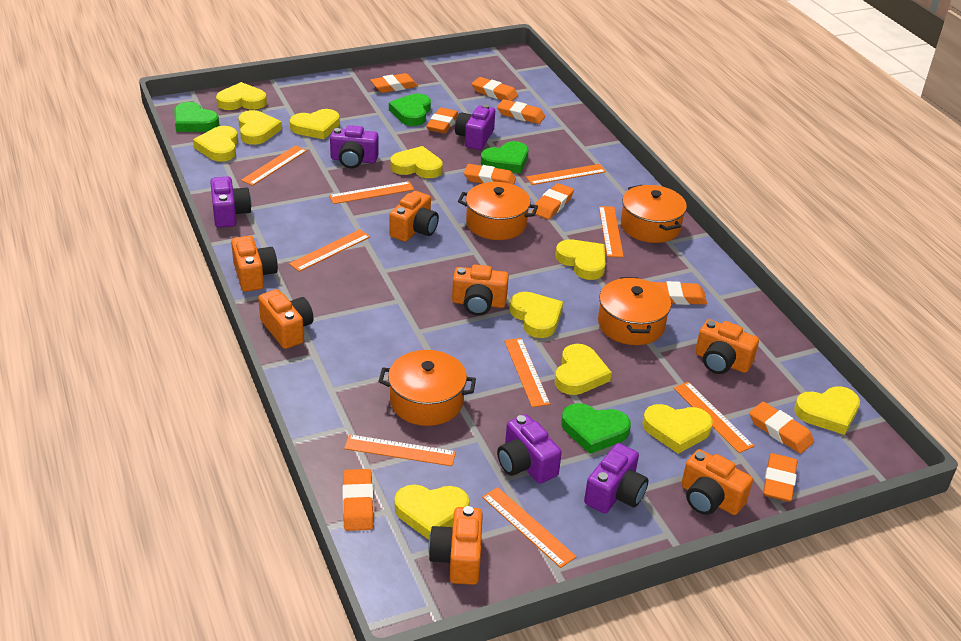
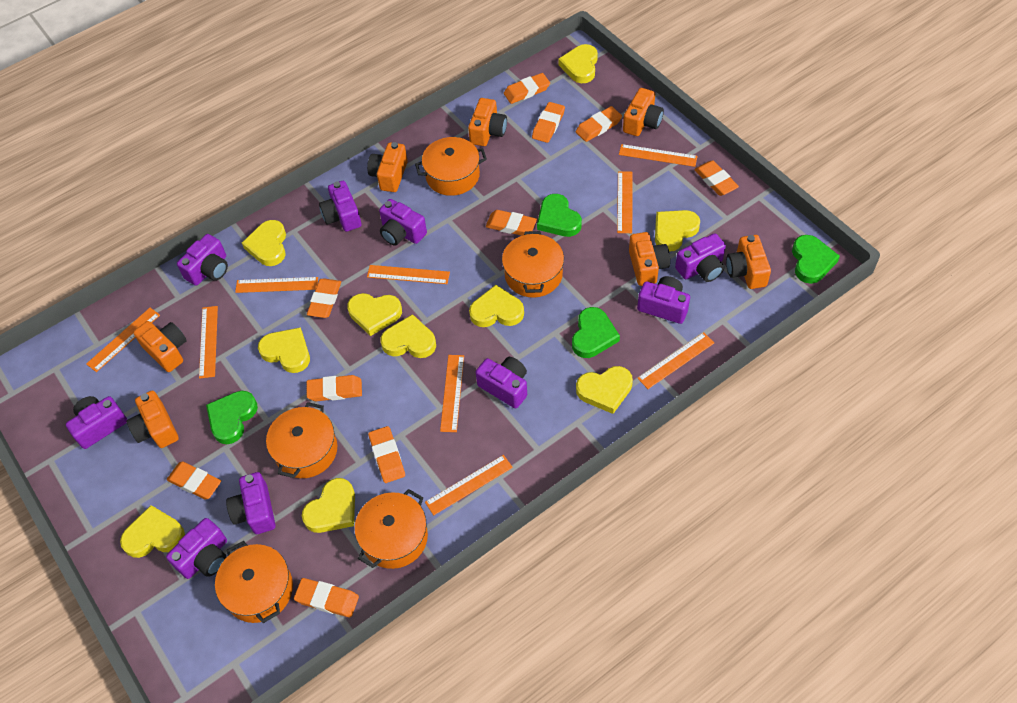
orange pot: [378,350,476,426] [458,182,538,240] [598,277,671,345] [621,185,687,243] = 4 -> [215,541,293,623] [266,402,337,478] [354,489,428,569] [415,137,487,196] [502,231,564,298] = 5
purple camera: [210,176,251,228] [330,125,379,169] [455,104,495,150] [497,414,562,484] [584,443,649,513] = 5 -> [66,396,127,449] [166,518,227,579] [177,234,228,286] [226,472,275,534] [319,181,362,232] [379,199,427,246] [476,357,527,409] [637,276,690,324] [675,233,726,282] = 9
yellow heart: [193,126,238,162] [216,82,267,110] [238,110,282,145] [290,109,340,139] [390,146,443,178] [394,484,469,540] [510,292,563,338] [555,239,606,280] [555,344,612,395] [642,404,713,454] [794,386,860,435] = 11 -> [120,505,185,558] [242,220,286,266] [258,327,310,373] [302,478,355,533] [347,293,402,336] [380,314,436,358] [469,285,524,327] [558,44,598,83] [576,366,633,414] [655,210,700,252] = 10

